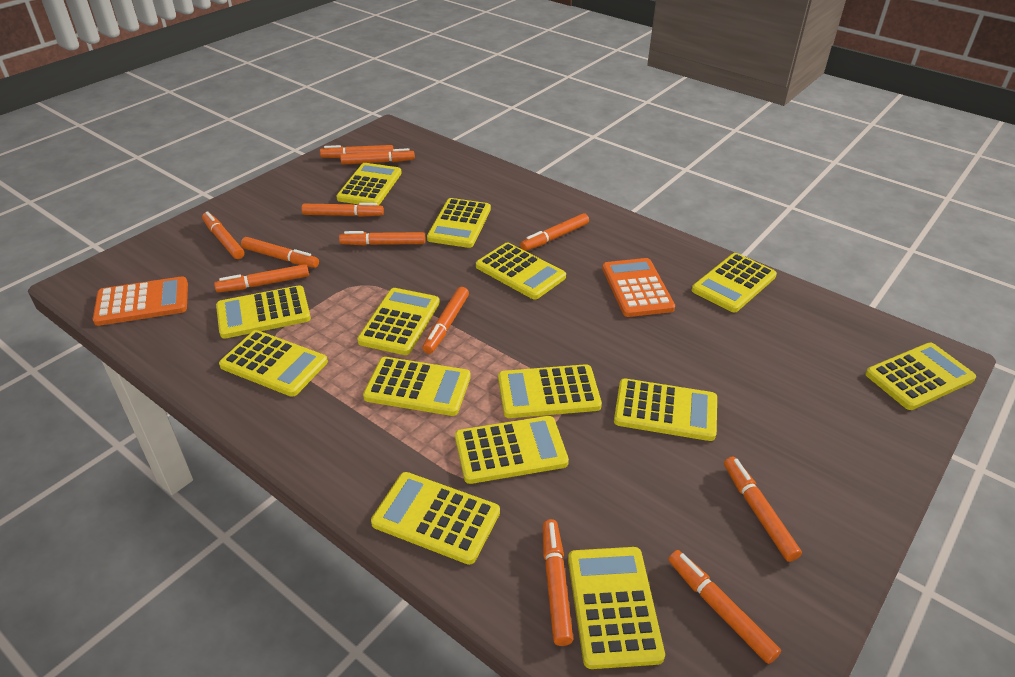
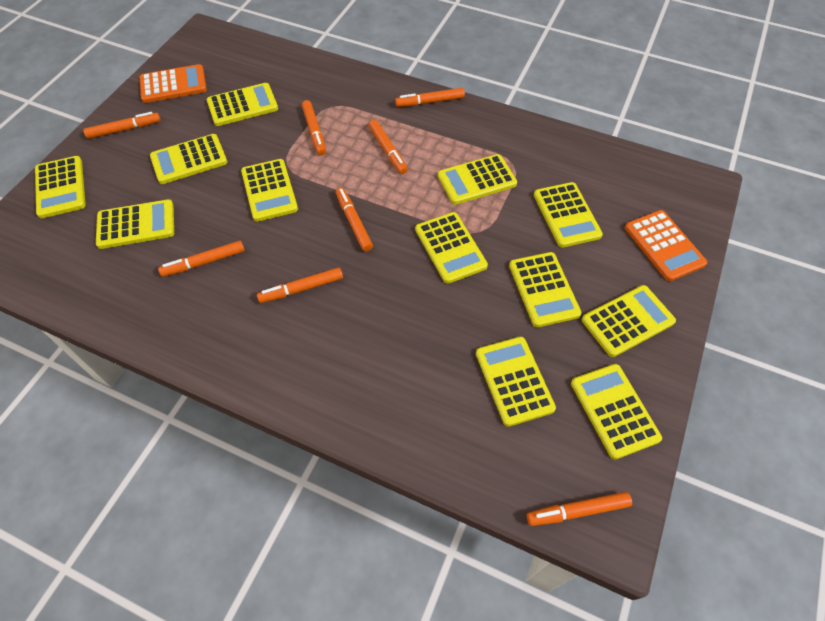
orange marker: [202,211,245,259] [214,264,309,293] [241,237,319,268] [301,203,384,217] [320,145,393,158] [339,231,425,246] [340,148,415,165] [423,287,469,354] [520,213,589,251] [543,519,573,646] [668,550,781,664] [724,457,802,562] = 12 -> [83,112,161,139] [158,241,245,277] [257,267,343,303] [302,100,326,155] [336,188,373,252] [369,120,408,174] [395,88,465,107] [527,492,632,526] = 8
yellow calculator: [216,285,311,339] [219,330,328,397] [336,163,402,205] [357,288,440,355] [363,357,471,416] [371,472,500,565] [427,198,491,248] [455,416,569,484] [476,242,566,300] [498,364,602,418] [568,547,665,669] [614,378,717,441] [692,253,777,313] [865,343,976,410] = 14 -> [35,156,86,218] [96,199,174,249] [150,134,227,184] [207,83,278,126] [241,159,298,222] [415,212,488,284] [438,154,517,205] [476,337,556,427] [509,252,582,327] [534,182,603,248] [571,364,662,460] [582,285,676,357] = 12

